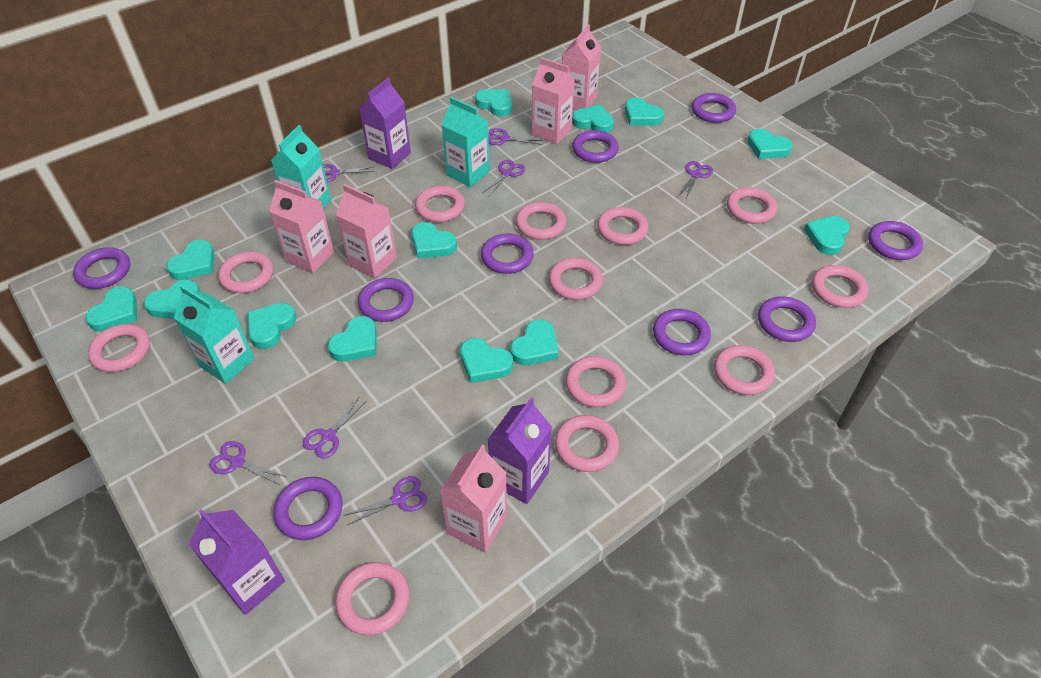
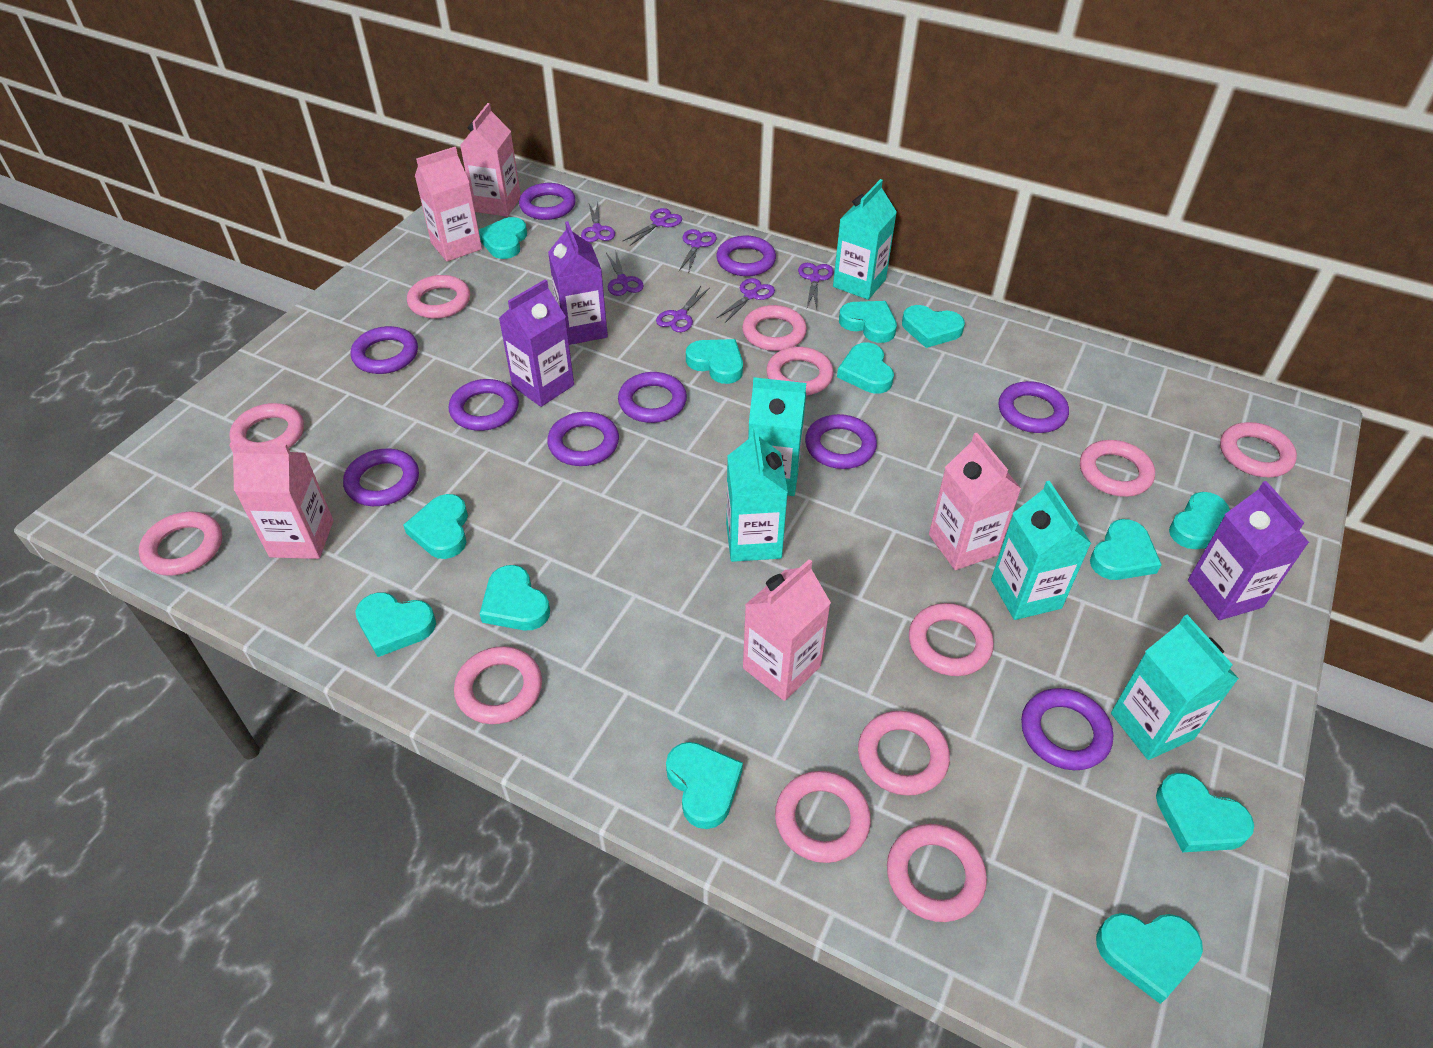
purple ring: [73,248,130,289] [273,477,343,540] [358,278,414,322] [481,234,534,274] [572,130,619,163] [653,309,711,355] [692,93,736,123] [758,296,816,342] [868,221,923,260] = 9 -> [343,449,419,506] [351,326,418,374] [449,379,519,431] [519,183,576,220] [547,412,619,466] [618,372,687,423] [716,236,776,276] [805,414,877,469] [999,381,1069,433] [1021,688,1113,770] = 10
turquoise carton: [174,285,255,384] [271,125,331,209] [441,97,490,187] = 3 -> [726,427,788,562] [748,377,806,496] [833,179,897,300] [991,481,1091,620] [1111,615,1239,760] = 5

